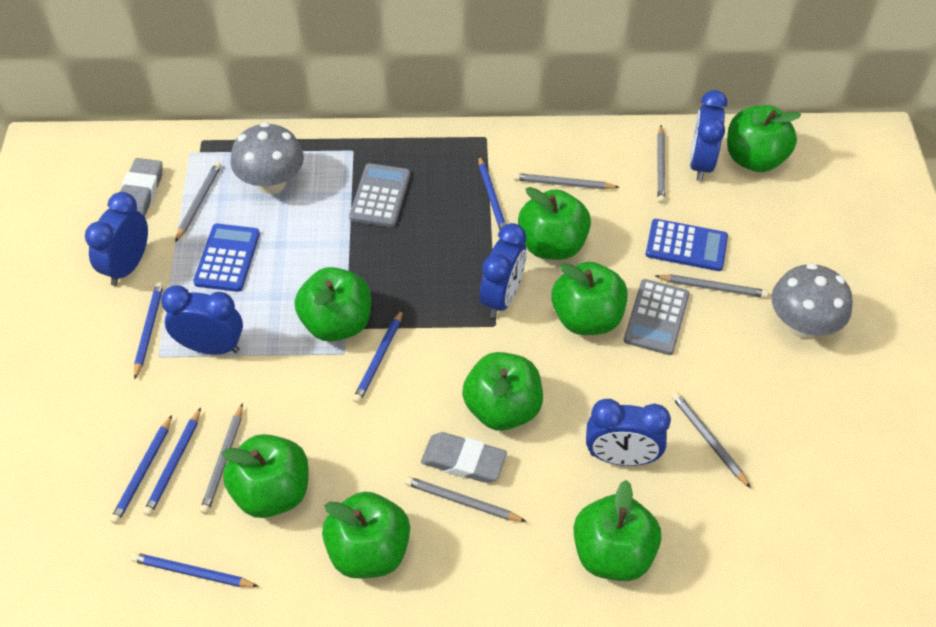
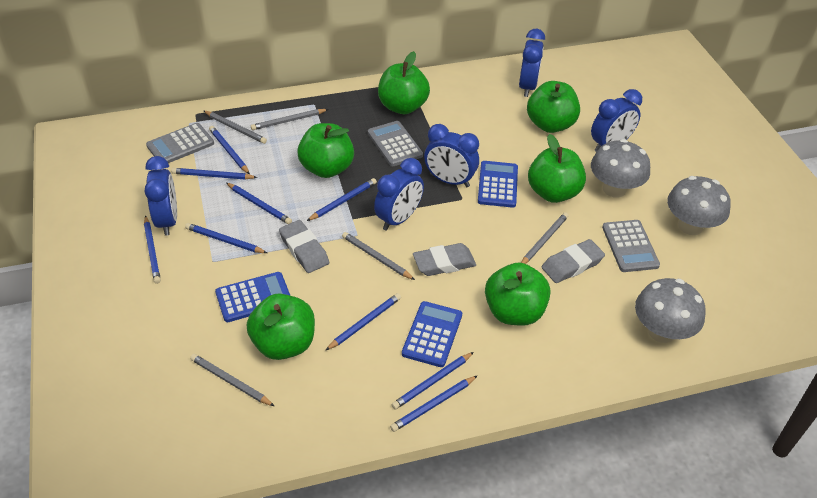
blue calculator: [193,224,260,292] [646,219,728,271] = 2 -> [215,272,291,322] [402,301,462,367] [478,161,518,208] = 3
blue pencil: [110,415,172,524] [131,552,259,587] [134,282,164,380] [143,408,201,516] [353,309,403,403] [478,156,506,230] = 6 -> [144,215,161,284] [171,168,258,179] [185,223,267,253] [209,126,250,174] [226,183,292,224] [307,178,377,221] [325,293,401,351] [390,375,478,432] [391,352,474,410] = 9
green apple: [221,434,309,518] [295,267,371,342] [322,492,410,579] [462,352,543,431] [518,187,591,260] [551,262,628,335] [573,480,661,581] [727,105,801,172] = 8 -> [247,294,315,360] [297,123,354,178] [378,51,430,114] [485,262,551,326] [527,81,580,133] [528,134,586,203] = 6
grey calculator: [349,163,410,227] [624,279,690,355] = 2 -> [146,123,214,163] [368,121,423,166] [602,220,660,272] = 3
grey eraser: [120,158,163,217] [421,432,507,483] = 2 -> [279,220,329,273] [413,243,476,276] [542,239,605,283] = 3
grey mushroom: [231,122,304,194] [772,263,853,338] = 2 -> [591,139,650,198] [635,278,705,343] [667,176,731,235] = 3
grey pencil: [175,162,221,242] [200,403,243,514] [405,476,526,522] [513,173,619,189] [655,274,769,298] [657,126,665,203] [672,392,751,488] = 7 -> [190,354,274,406] [204,111,267,144] [251,109,328,130] [342,232,415,280] [521,212,569,264] = 5

